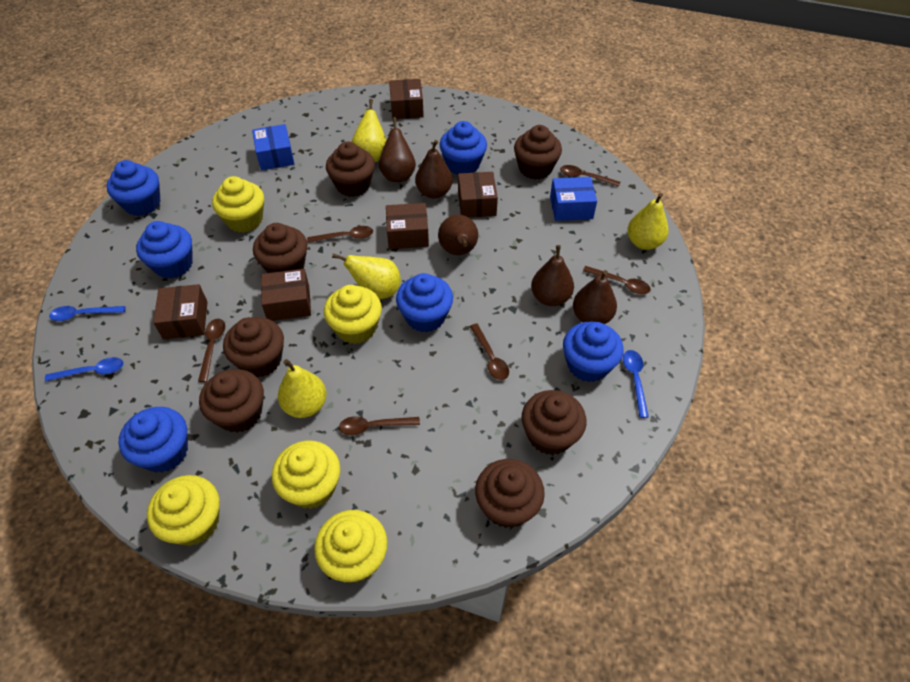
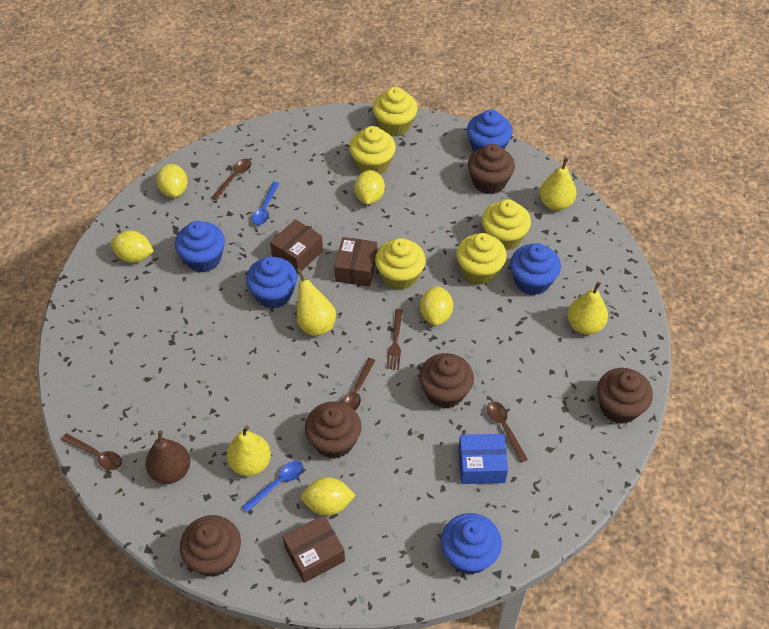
blue box: [252,124,294,170] [550,177,597,221] = 2 -> [458,434,508,484] = 1
blue cupcake: [106,160,160,216] [118,407,188,473] [136,221,193,279] [396,273,453,332] [440,121,487,175] [563,322,624,382] = 6 -> [175,221,225,273] [246,257,297,309] [441,513,502,575] [467,110,513,152] [510,243,561,295] = 5
blue spoon: [45,357,124,382] [49,306,125,321] [623,350,649,418] = 3 -> [242,461,304,513] [252,182,280,225] = 2
brown box: [153,284,207,340] [261,269,311,321] [386,203,429,249] [389,79,424,119] [458,172,498,217] = 5 -> [270,219,323,274] [283,515,345,583] [334,237,377,287] = 3
brown cupcake: [199,369,264,433] [223,317,284,378] [253,223,308,273] [326,142,375,197] [475,459,545,528] [514,125,562,179] [522,390,587,455] = 7 -> [180,515,241,577] [305,401,361,459] [419,353,474,409] [468,144,515,194] [597,368,653,424] = 5
brown fork: none = 0 -> [386,309,403,370] = 1
brown pear: [379,117,416,182] [415,140,453,198] [438,215,478,255] [531,245,574,306] [573,270,617,324] = 5 -> [145,431,190,484] = 1
brown spoon: [198,319,225,382] [307,226,373,243] [339,416,420,435] [470,323,509,380] [560,165,620,187] [583,266,651,294] = 6 -> [61,433,122,470] [211,159,251,201] [341,358,376,410] [487,401,528,463] = 4
yellow lemon: none = 0 -> [110,231,154,263] [157,164,188,198] [301,477,356,516] [354,170,385,204] [420,286,453,326] = 5

